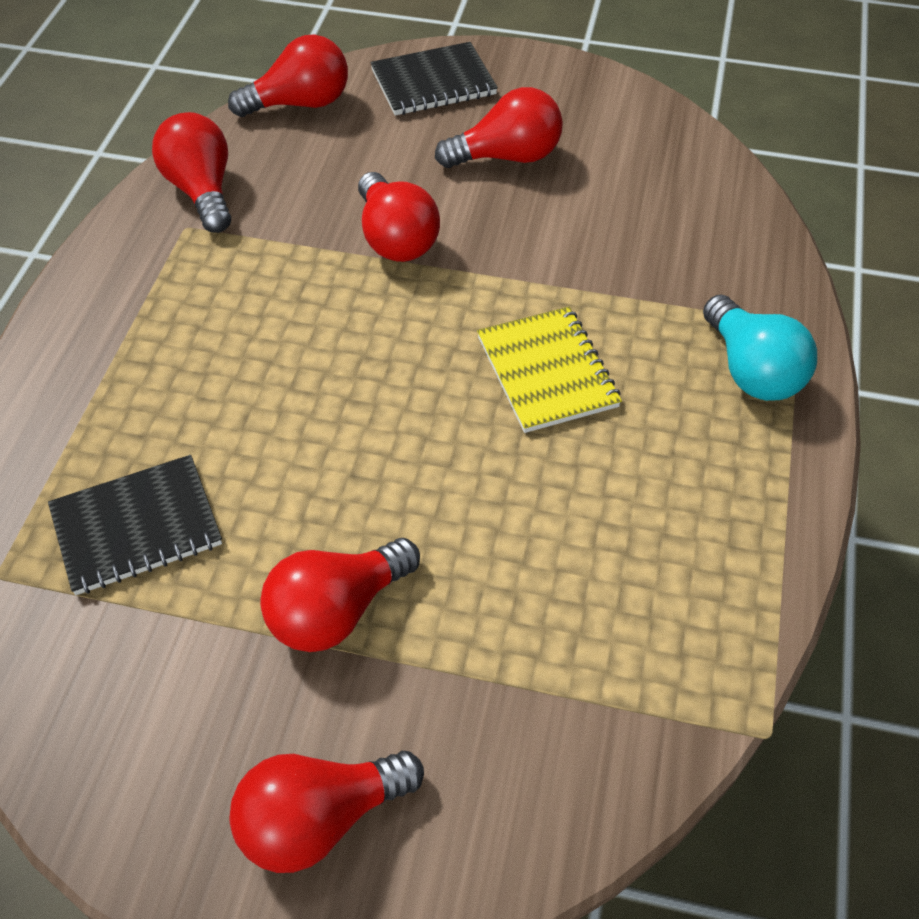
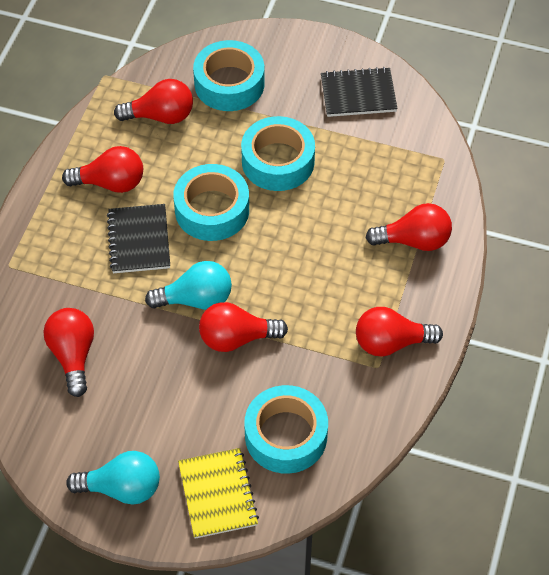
turquoise light bulb: [703,295,817,401] = 1 -> [66,451,160,505] [145,261,232,310] = 2
turquoise tape: none = 0 -> [173,164,249,241] [193,40,265,111] [241,116,315,191] [244,385,328,474] = 4

